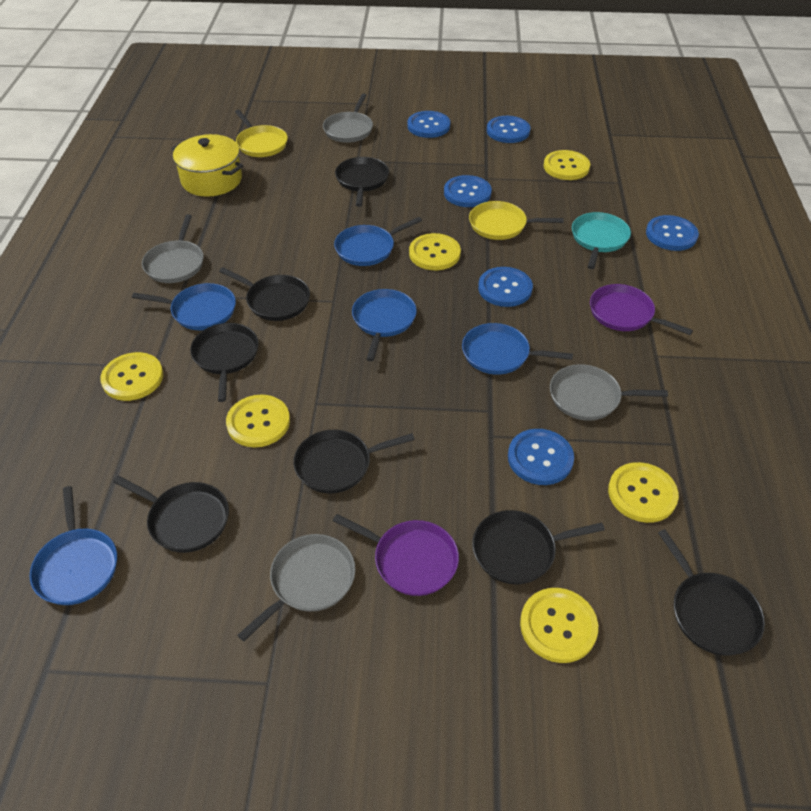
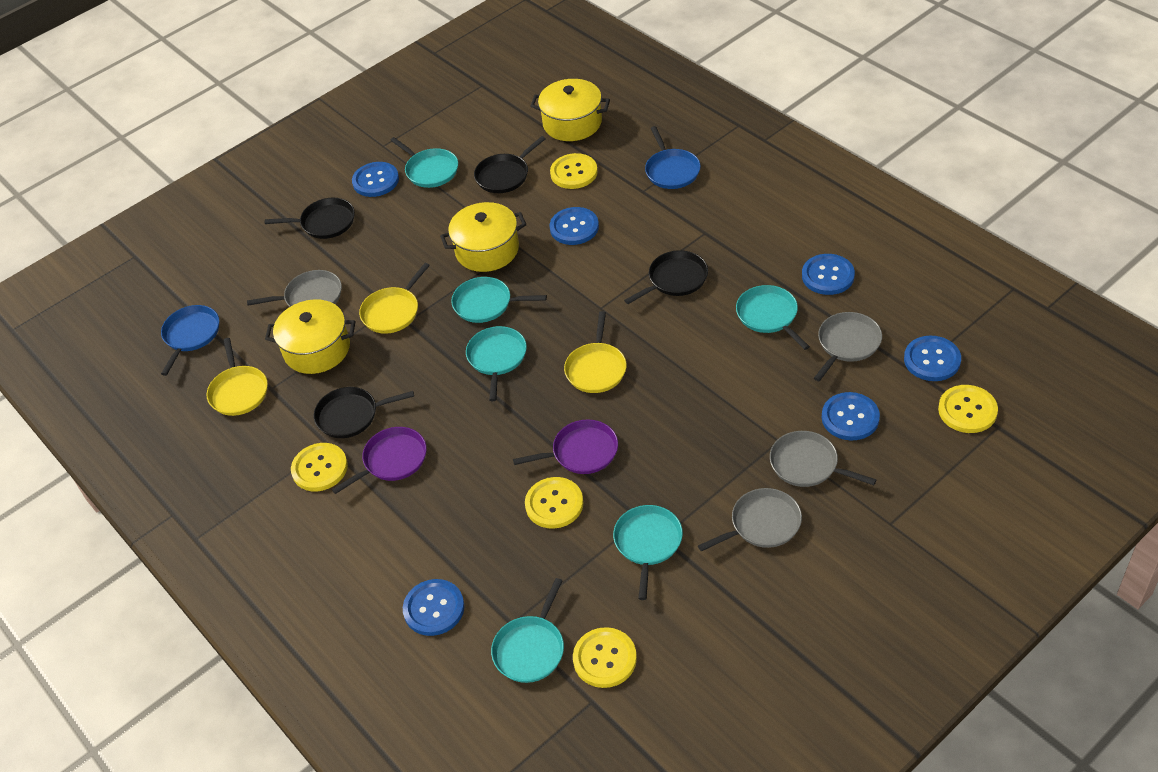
black pan: [113,476,229,553] [190,323,259,402] [219,267,310,321] [293,430,415,494] [335,157,389,207] [472,510,605,584] [658,529,765,656] = 7 -> [265,198,355,239] [314,387,414,438] [474,136,545,193] [624,250,708,304] = 4
blue pan: [30,486,117,605] [132,283,236,330] [334,217,422,266] [352,289,417,361] [462,323,573,375] = 5 -> [161,305,219,376] [645,126,701,189] = 2
turquoise pan: [572,212,631,269] = 1 -> [390,137,458,188] [451,277,547,323] [466,326,527,401] [491,578,564,683] [613,505,683,600] [736,285,810,350] = 6
yellow button: [100,352,163,401] [226,395,290,447] [409,233,461,270] [520,588,598,663] [544,150,590,180] [608,462,679,523] = 6 -> [291,443,348,491] [525,477,583,529] [550,153,598,189] [573,627,637,688] [938,385,998,433] = 5
yellow pan: [235,110,288,157] [469,201,564,240] = 2 -> [207,338,268,416] [359,263,430,334] [564,311,627,393] = 3
yellow pot: [172,134,244,197] = 1 -> [265,299,356,374] [440,202,526,272] [530,79,610,141] = 3

